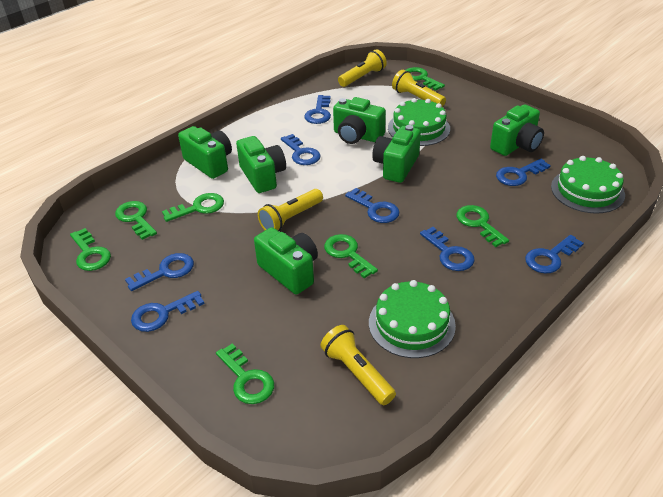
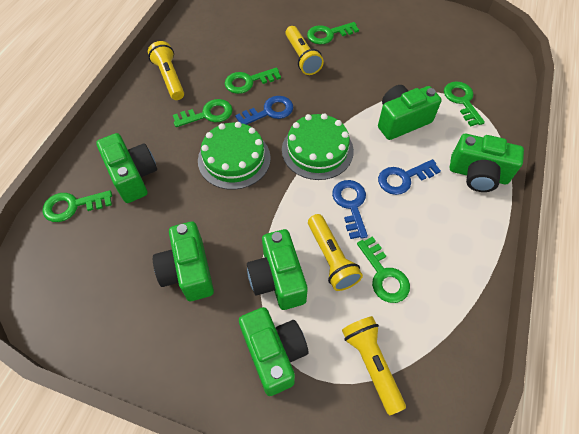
blue key: [125,253,194,291] [131,291,205,332] [281,134,321,165] [304,95,331,124] [345,188,399,223] [420,227,475,271] [496,159,551,186] [525,235,584,273] = 8 -> [235,96,293,125] [332,180,368,239] [378,159,441,195] = 3
green cake: [369,280,456,358] [388,98,450,146] [551,156,625,214] = 3 -> [198,122,271,190] [282,113,354,180] = 2
green key: [70,228,111,271] [115,201,157,240] [162,193,224,222] [216,343,274,404] [324,234,378,278] [405,67,445,90] [456,205,509,247] = 7 -> [42,190,112,222] [173,99,233,127] [225,67,281,94] [307,22,359,44] [357,236,410,303] [444,81,485,127] = 6

